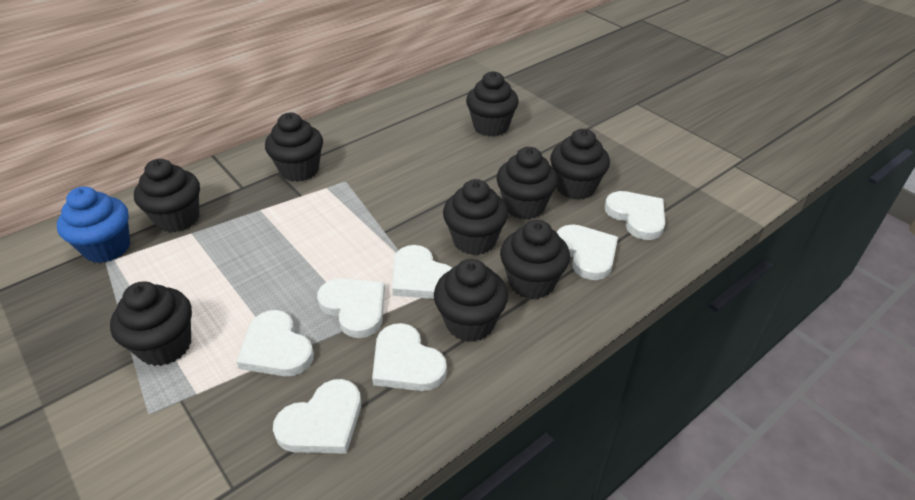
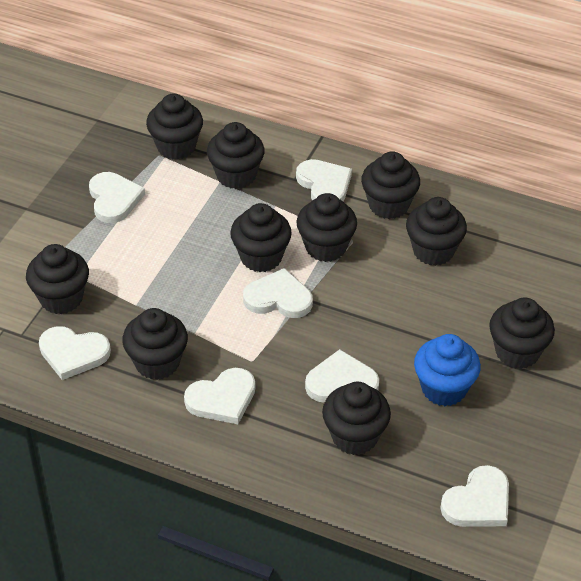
black cupcake: [110,281,192,366] [134,159,200,233] [265,113,323,182] [434,259,508,342] [443,179,508,255] [466,71,519,137] [496,147,558,220] [500,220,570,299] [550,129,610,200] = 9 -> [26,244,89,314] [122,308,188,380] [146,94,203,160] [207,122,265,189] [230,203,292,272] [296,193,357,262] [322,382,391,455] [361,151,420,219] [406,197,467,266] [489,297,555,369] = 10

